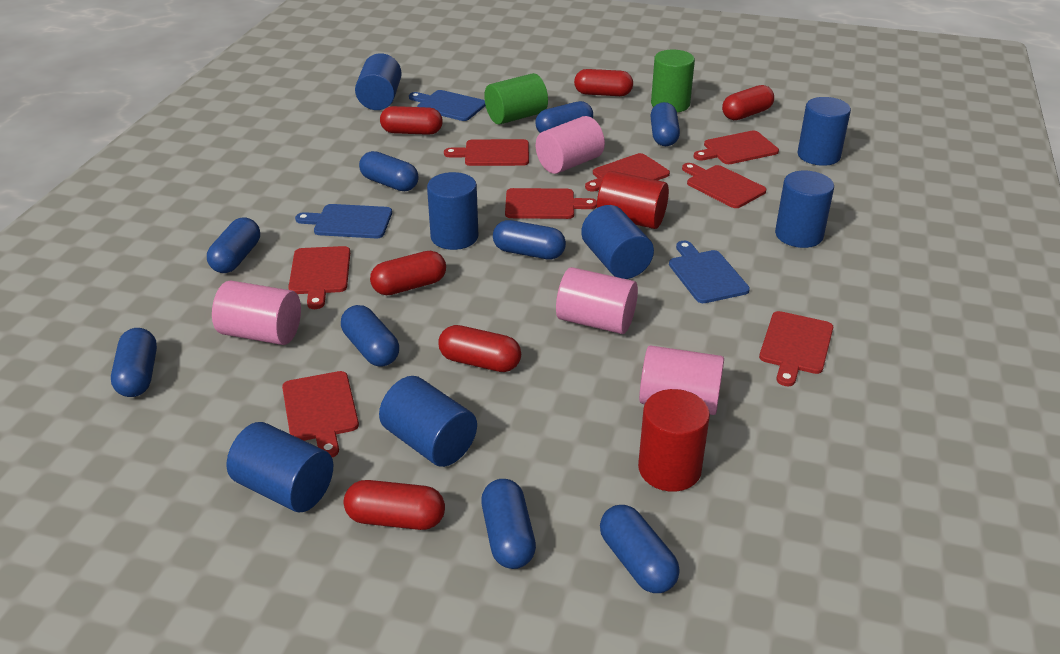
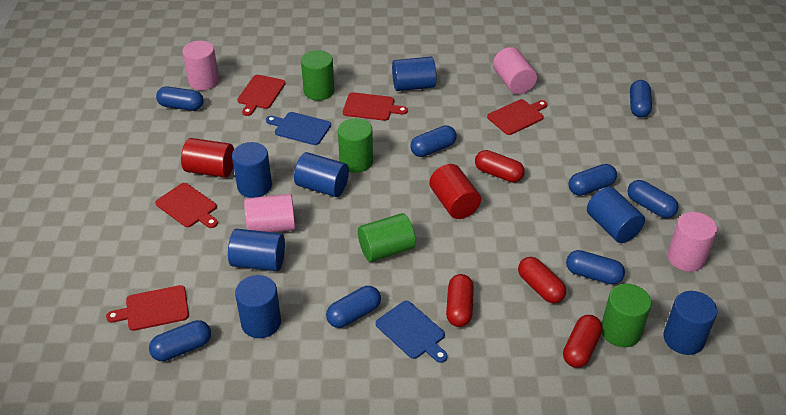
blue capsule: [111,328,157,397] [207,218,260,273] [341,305,399,367] [359,151,419,191] [481,479,536,569] [493,220,566,259] [535,101,593,133] [600,505,680,593] [650,102,680,146] = 9 -> [149,320,211,361] [156,87,204,111] [326,286,381,328] [410,125,457,157] [566,250,625,285] [568,164,617,196] [627,180,679,218] [630,80,652,118] = 8
blue cutting board: [295,204,392,238] [409,90,486,121] [669,241,750,303] = 3 -> [266,112,331,145] [376,301,448,363] = 2
green cylinder: [484,73,548,124] [651,50,695,112] = 2 -> [301,50,334,101] [338,118,373,173] [358,213,416,262] [602,284,651,347] = 4
red capsule: [344,480,445,530] [370,251,446,295] [380,106,443,135] [438,325,521,372] [574,69,633,96] [722,85,774,120] = 6 -> [446,274,474,327] [475,150,525,183] [518,257,566,303] [563,315,602,368] = 4
red cutting board: [282,371,359,457] [288,246,350,309] [444,139,529,166] [505,188,597,219] [585,153,670,192] [682,163,766,208] [693,130,779,164] [759,311,833,386] = 8 -> [106,285,189,331] [155,183,218,228] [237,75,286,116] [343,92,408,121] [487,99,547,135] = 5

